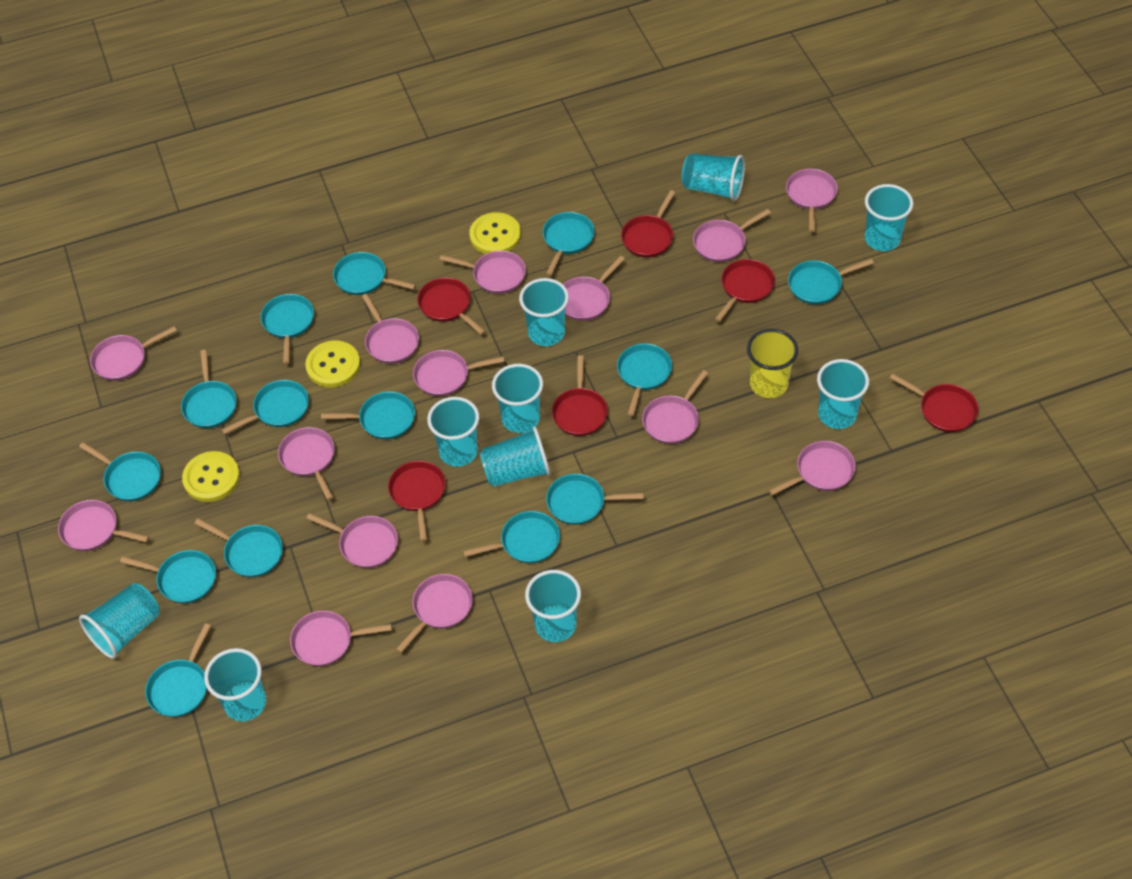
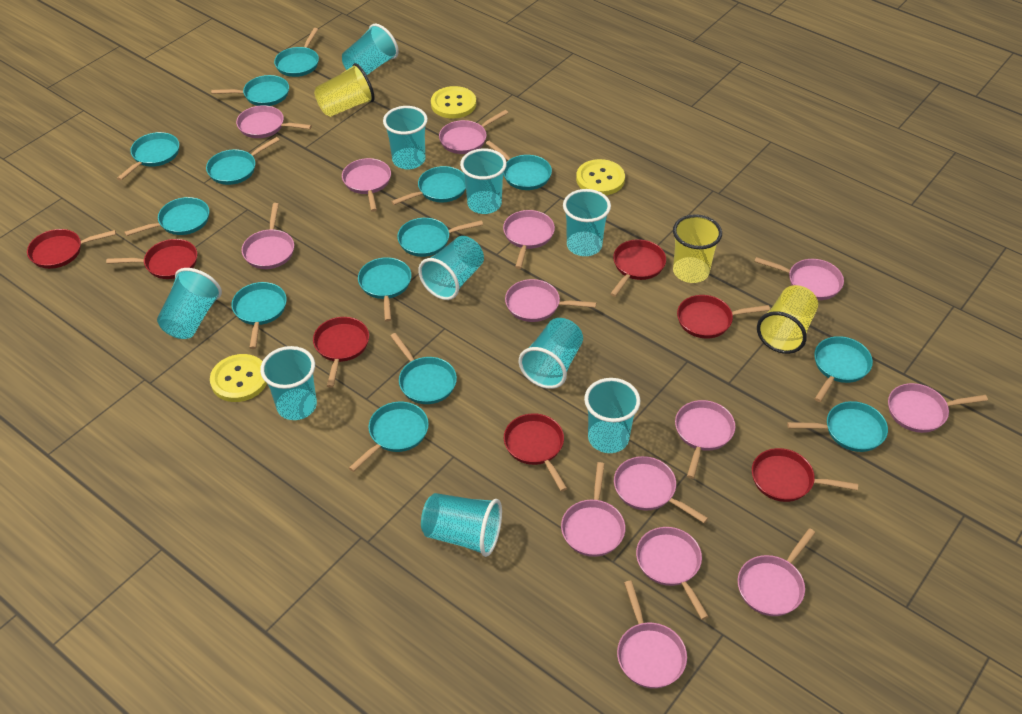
red pan: [388,461,446,541] [417,278,486,335] [552,355,608,436] [621,190,676,258] [715,259,775,322] [890,373,979,432] = 6 -> [27,229,116,269] [106,239,197,279] [313,317,369,388] [504,413,567,492] [610,239,666,297] [677,295,770,338] [752,448,858,502] = 7
yellow cup: [747,329,798,398] = 1 -> [314,63,375,117] [673,214,722,283] [757,285,818,354] = 3

